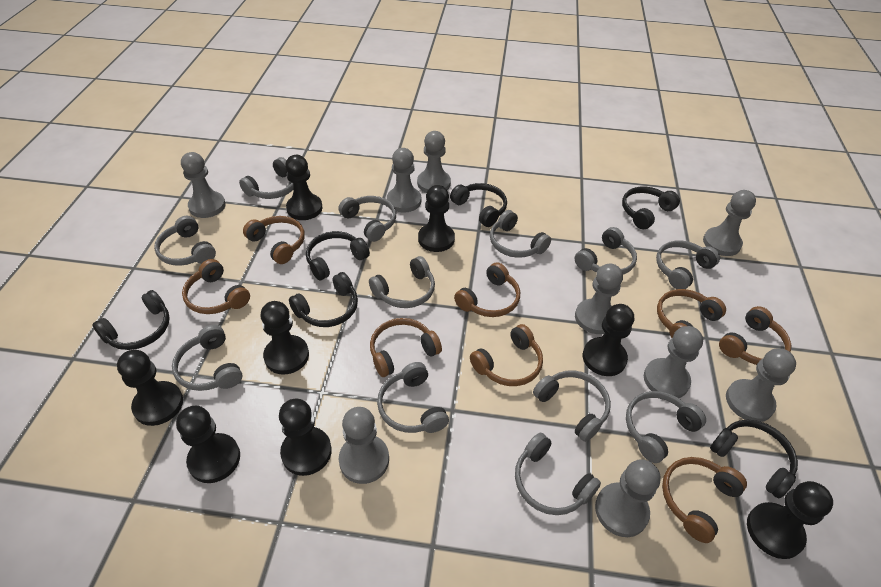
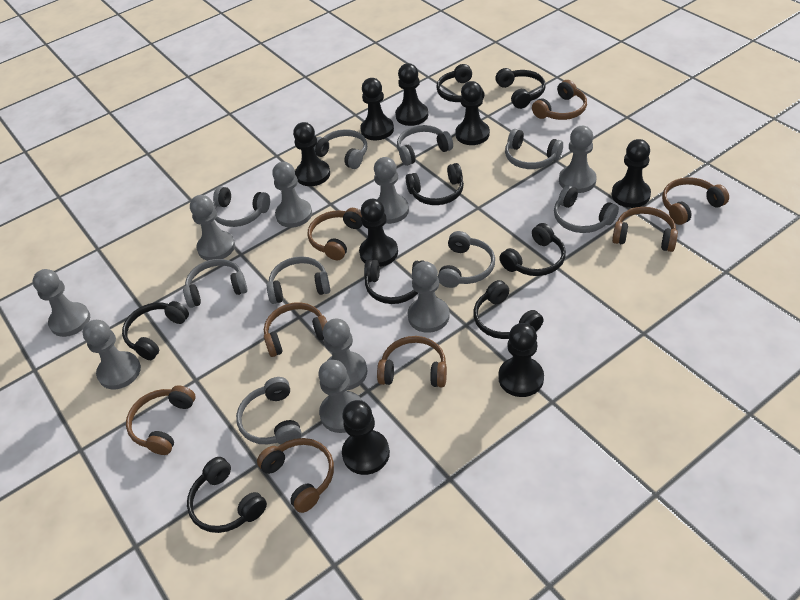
black headphones: [92,290,170,350] [289,272,358,327] [306,231,370,280] [450,183,507,227] [622,186,680,229] [710,420,798,498] = 6 -> [122,301,189,360] [187,457,267,533] [364,259,423,304] [406,163,464,205] [436,64,485,102] [473,280,544,339] [495,68,546,109] [499,223,566,276] = 8
grey headphones: [154,216,216,266] [172,325,242,391] [239,157,294,199] [338,196,396,242] [369,256,435,308] [377,362,449,433] [490,210,551,258] [515,433,601,515] [533,371,611,442] [574,227,637,275] [626,391,706,463] [656,241,720,289] = 12 -> [183,259,248,308] [213,186,270,227] [236,377,302,444] [267,256,330,304] [314,129,367,169] [397,125,453,166] [438,231,495,288] [505,129,563,169] [554,185,619,233] = 9

